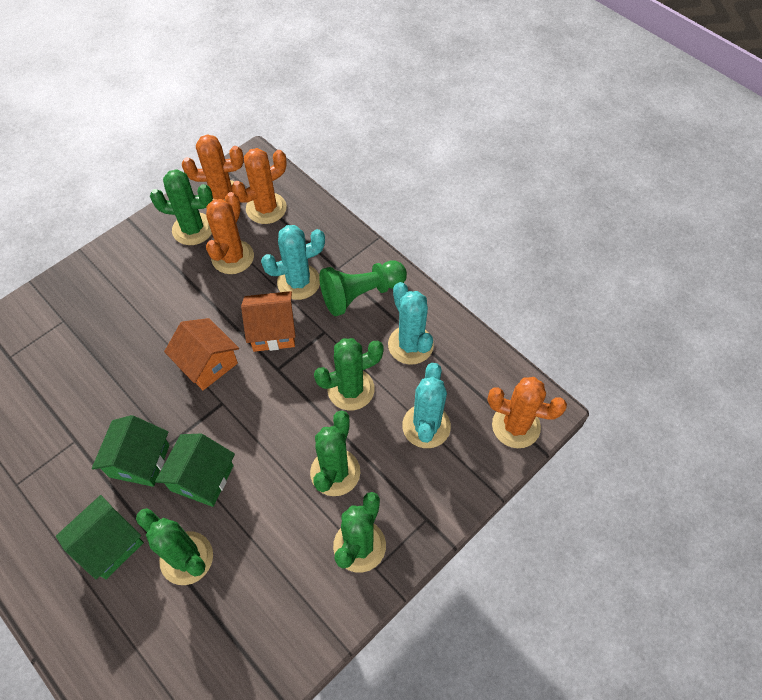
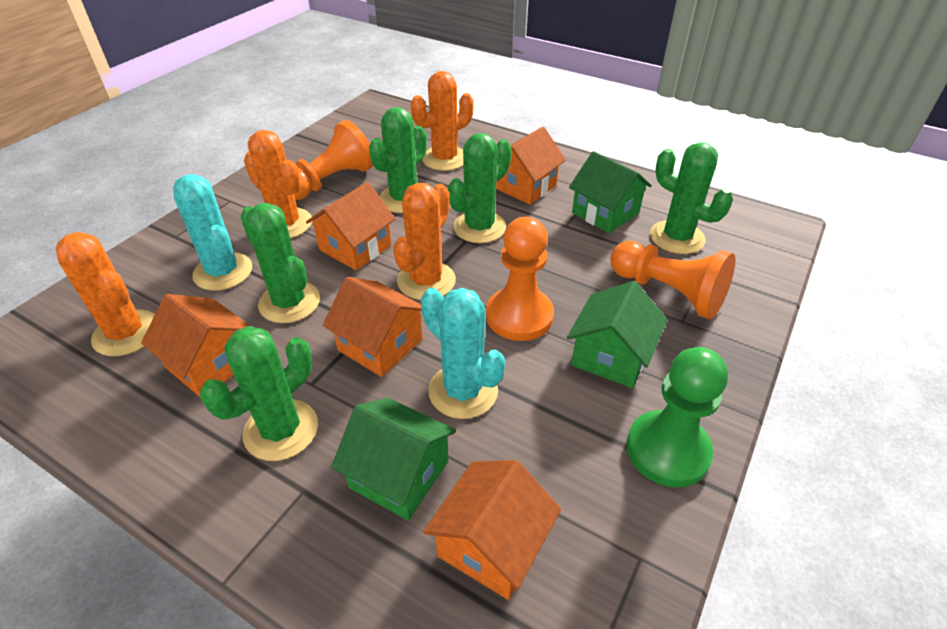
orange house: [164,318,239,390] [241,291,296,352] = 2 -> [141,294,250,397] [306,182,396,270] [323,277,423,377] [423,460,561,600] [496,127,566,205] = 5
orange pawn: none = 0 -> [294,120,373,200] [486,217,554,341] [610,241,736,319] = 3
turquoise cactus: [261,225,325,300] [388,282,434,365] [402,363,451,448] = 3 -> [173,174,252,291] [421,288,505,419] = 2

